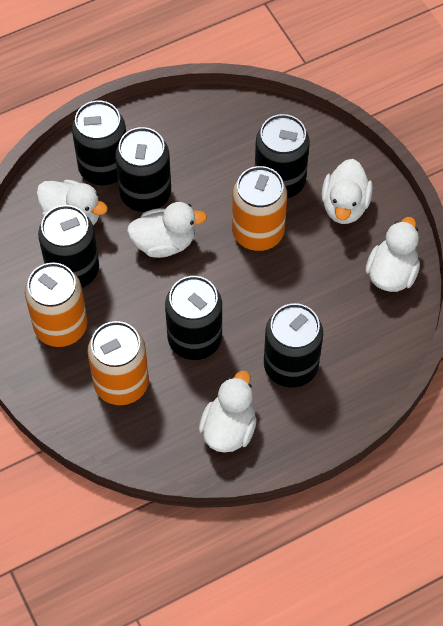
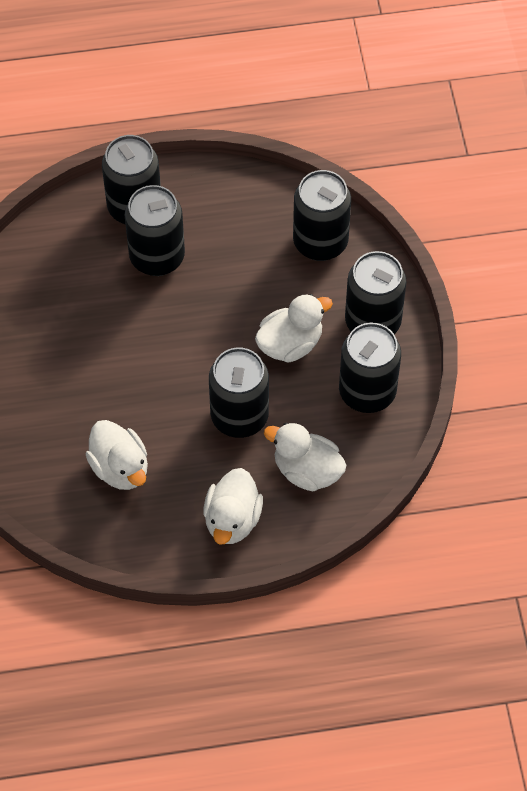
orange can: [25,263,88,347] [87,321,149,405] [232,166,287,251] = 3 -> none = 0
white duck: [36,180,108,225] [127,202,207,258] [199,371,257,453] [321,159,373,224] [365,217,420,292] = 5 -> [86,420,148,490] [203,468,263,545] [255,294,333,363] [264,422,346,491] = 4

